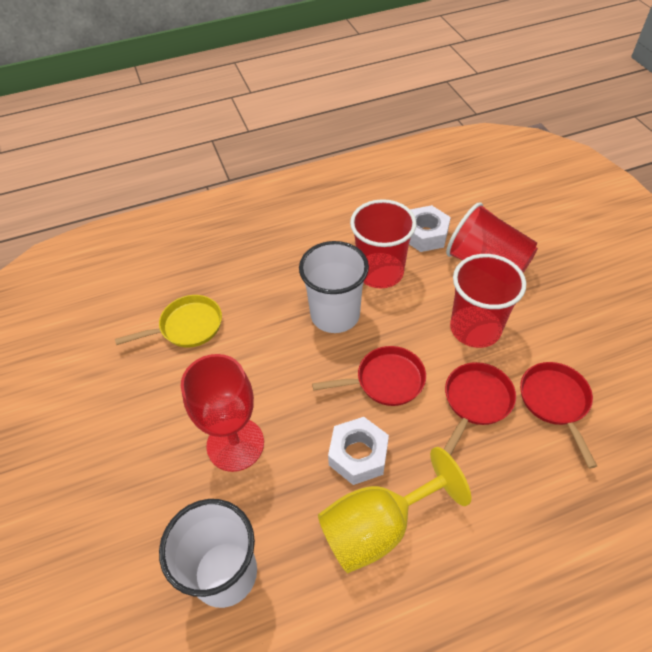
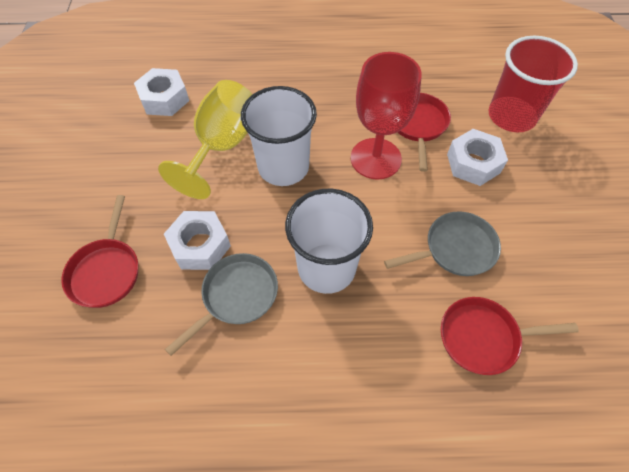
grey pan: none = 0 -> [165,253,278,356] [384,211,501,276] = 2
red cup: [350,199,417,288] [446,202,538,273] [450,254,526,348] = 3 -> [489,36,578,132] = 1
white nut: [328,417,389,485] [409,205,451,252] = 2 -> [134,68,189,116] [164,211,231,270] [447,129,508,186] = 3
yellow pan: [115,295,222,347] = 1 -> none = 0

